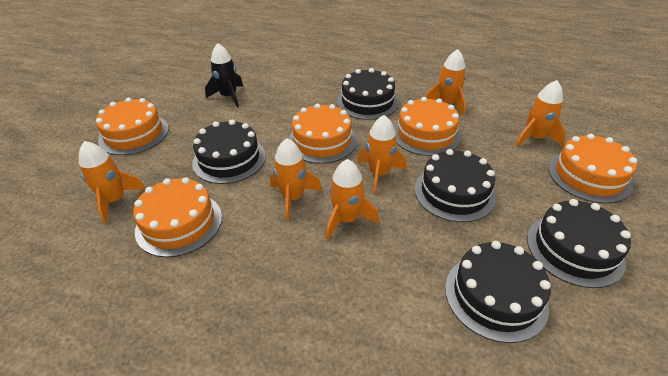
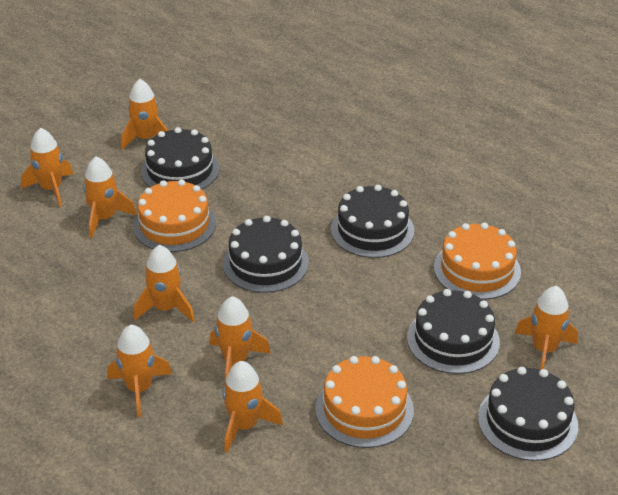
black rocket: [205,43,243,108] = 1 -> none = 0
orange cake: [96,98,169,155] [133,177,222,257] [288,103,357,164] [394,97,461,156] [548,134,637,203] = 5 -> [133,179,216,252] [315,356,414,448] [434,222,521,300] = 3
orange rocket: [79,141,146,223] [270,138,322,221] [326,159,379,240] [357,115,407,194] [426,49,466,116] [515,80,566,147] = 6 -> [21,128,73,207] [83,156,137,238] [107,325,172,417] [121,79,169,150] [134,245,195,322] [209,296,271,383] [222,361,283,453] [515,286,578,370] = 8

